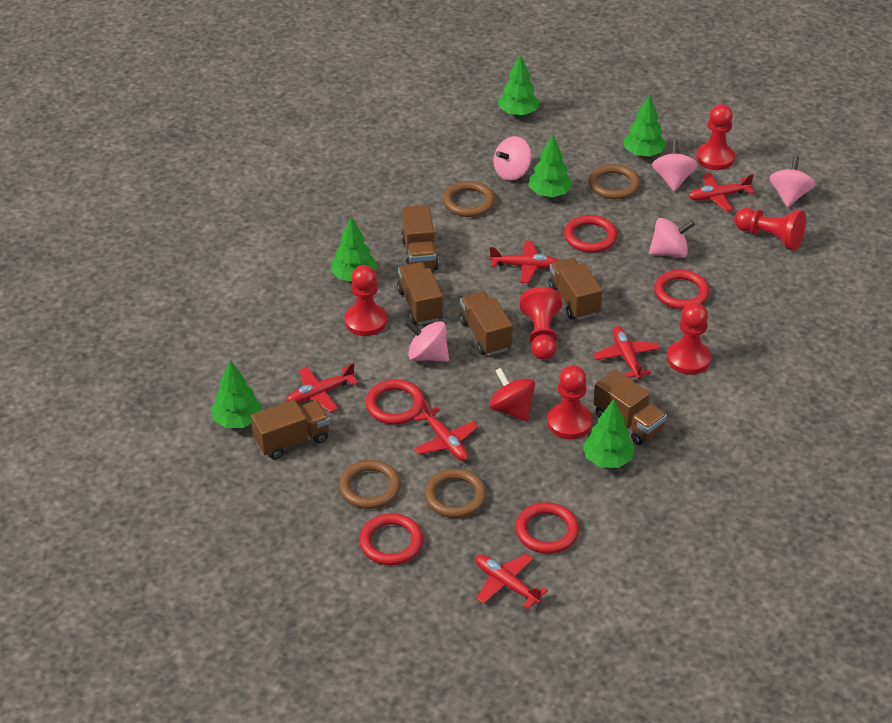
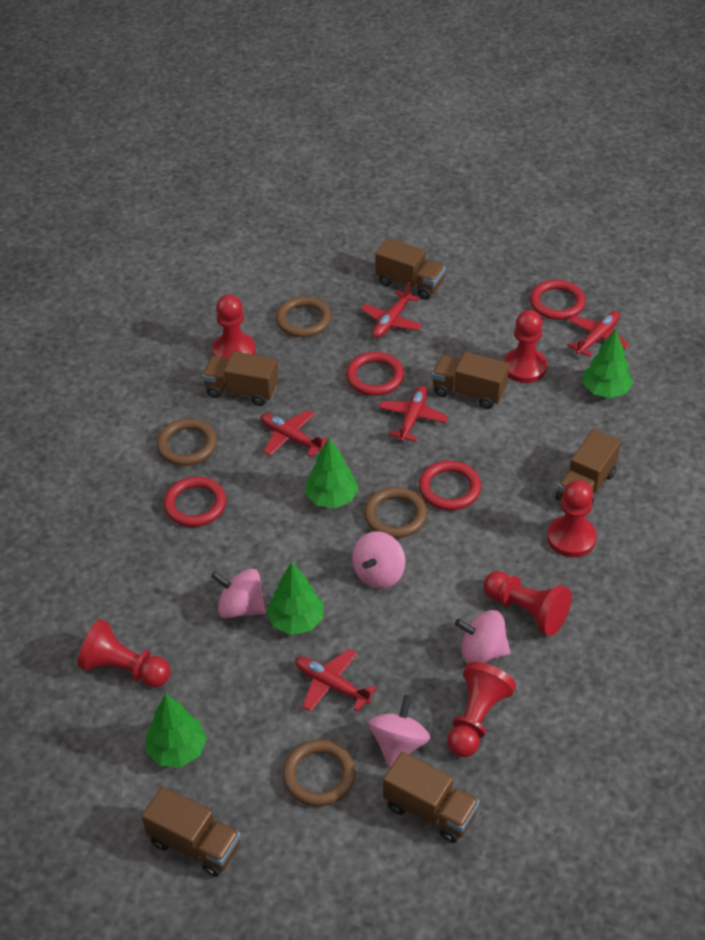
green tree: [211,360,262,428] [331,217,377,281] [498,54,540,116] [529,134,572,197] [583,399,635,468] [623,94,666,157] = 6 -> [146,694,207,767] [267,562,323,635] [305,438,358,508] [583,329,633,398] = 4
pink spinning top: [405,320,449,362] [493,136,532,181] [649,218,695,258] [652,140,697,191] [769,156,815,208] = 5 -> [211,568,266,618] [352,531,405,589] [368,695,430,767] [455,610,510,664] = 4
red plane: [286,363,358,413] [414,400,478,461] [475,554,548,609] [489,240,558,283] [593,326,660,379] [688,173,754,211] = 6 -> [261,410,328,457] [295,649,377,712] [361,282,422,338] [379,386,448,442] [567,311,630,357] = 5
red ring: [359,513,423,565] [366,379,424,425] [516,502,579,554] [564,215,617,253] [654,270,710,310] = 5 -> [163,477,226,527] [346,352,404,396] [419,461,481,510] [530,280,586,320] = 4
red spinning top: [489,368,535,422] = 1 -> none = 0

